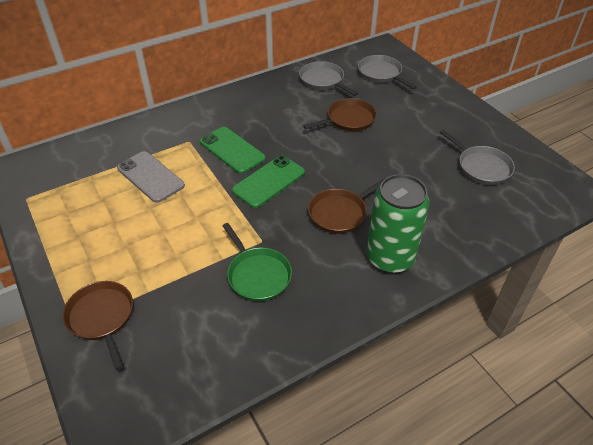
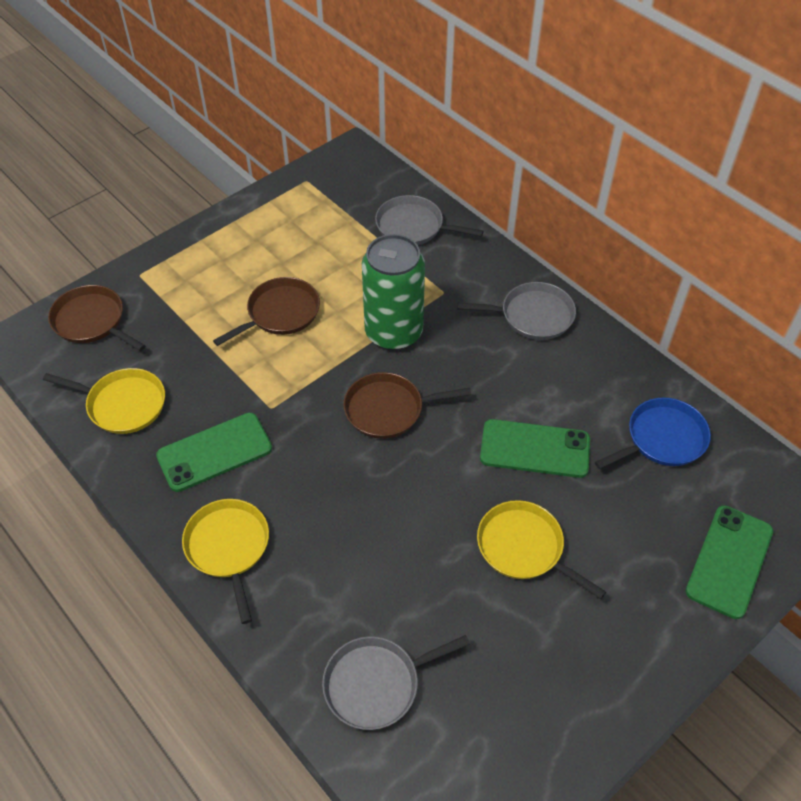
blue pan: none = 0 -> [595,398,711,469] = 1
green pan: [223,223,292,301] = 1 -> none = 0
green phone: [200,127,266,174] [232,156,305,208] = 2 -> [156,413,272,492] [480,419,590,478] [686,505,773,619] = 3
grey phone: [117,151,185,203] = 1 -> none = 0
yellow pan: none = 0 -> [43,368,165,434] [182,499,269,624] [477,500,606,599] = 3

